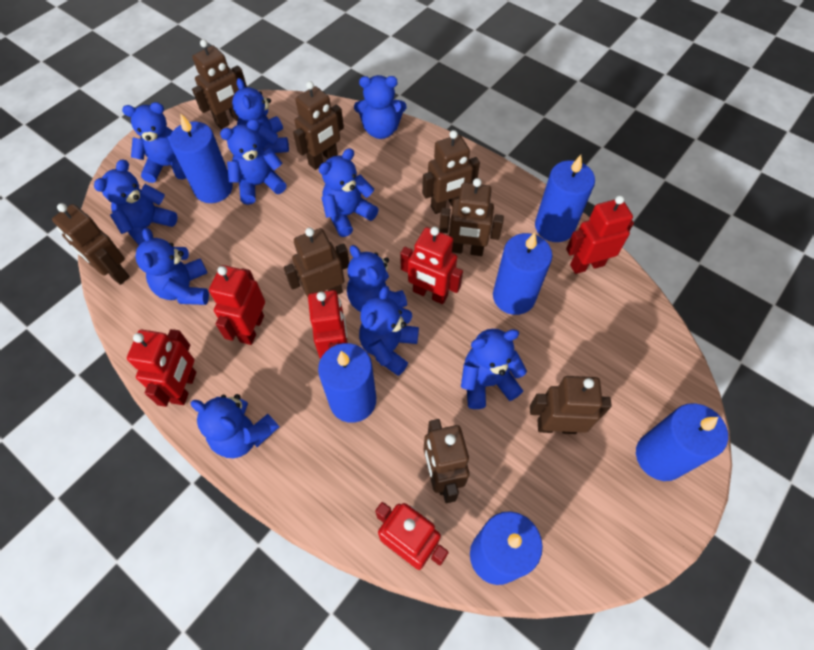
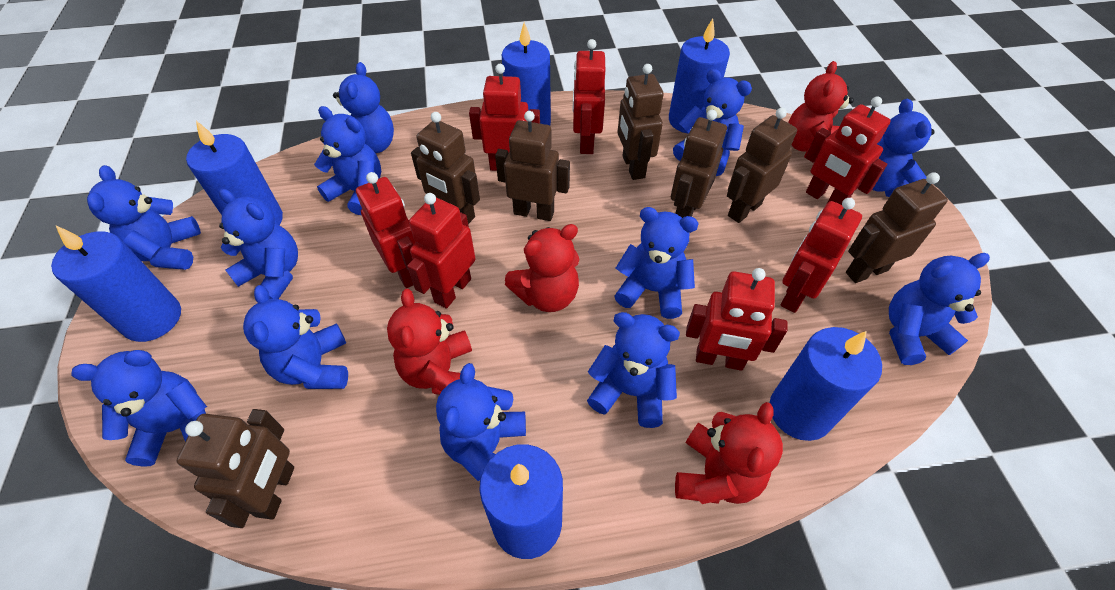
blue teddy bear: [94,159,178,245] [122,102,186,183] [135,228,209,305] [191,394,279,458] [220,119,287,205] [232,78,289,153] [319,148,379,237] [347,245,407,312] [354,75,406,139] [359,286,419,376] [461,329,527,409] = 11 -> [71,350,207,467] [87,165,201,270] [219,189,298,299] [243,285,348,389] [314,106,381,215] [333,62,394,153] [436,363,526,481] [587,312,680,428] [615,207,699,319] [673,69,752,176] [872,99,934,197] [889,253,990,365] = 12
brown robot: [52,203,130,285] [192,39,247,129] [284,228,349,297] [293,81,344,170] [422,130,480,214] [424,419,470,503] [439,178,504,256] [530,376,612,434] = 8 -> [177,409,294,528] [411,112,480,224] [495,111,570,221] [617,64,664,180] [671,110,727,218] [727,108,797,223] [846,172,948,283] = 7
red robot: [127,329,196,407] [209,265,265,345] [308,290,348,359] [375,502,449,570] [400,227,463,304] [566,195,634,274] = 6 -> [356,172,416,288] [407,193,476,309] [469,64,540,171] [573,39,605,154] [686,268,788,371] [781,198,862,313] [805,96,891,205] = 7
red teddy bear: none = 0 -> [387,289,472,395] [505,224,580,312] [675,402,783,504] [788,61,854,157] = 4

